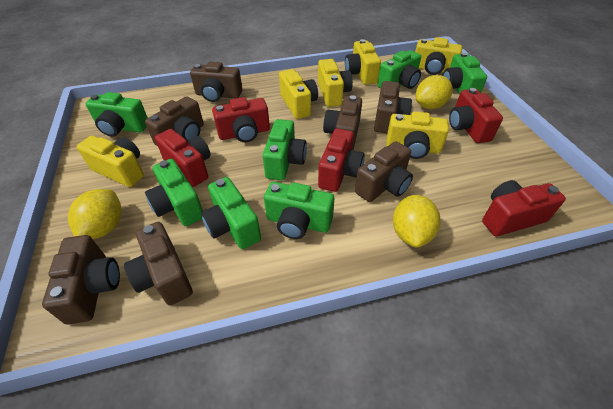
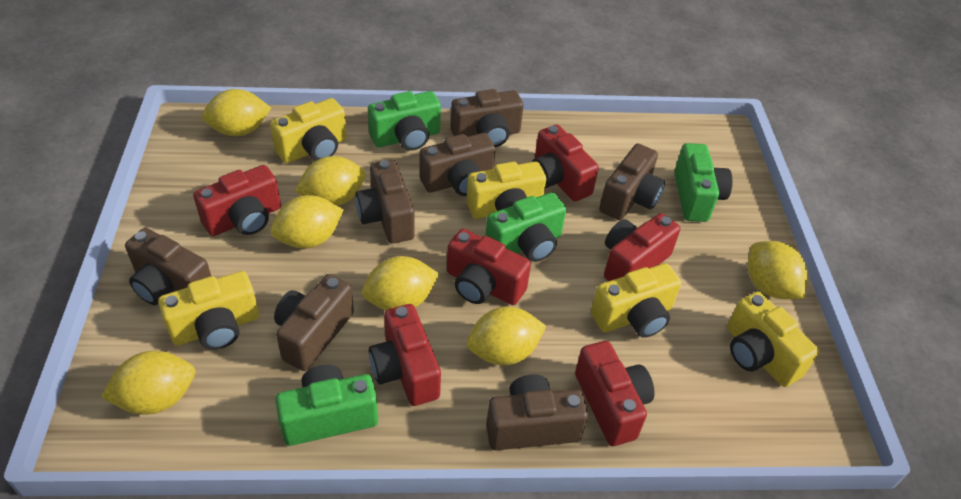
green camera: [86,92,148,137] [145,159,203,226] [201,177,261,249] [263,119,307,180] [264,182,334,239] [377,50,421,89] [443,52,487,95] = 7 -> [275,365,378,446] [368,91,441,151] [485,192,566,262] [674,143,733,222] = 4
red camera: [155,129,211,187] [212,97,270,142] [318,128,365,192] [449,88,503,143] [482,180,566,236] = 5 -> [193,165,281,236] [369,304,441,406] [447,229,531,305] [532,125,599,202] [575,341,654,446] [604,213,680,281] = 6
yellow camera: [77,136,144,187] [279,69,318,119] [318,59,353,107] [345,39,381,85] [386,112,449,159] [415,37,462,75] = 6 -> [158,271,259,350] [270,98,347,163] [467,162,546,219] [591,263,681,338] [727,291,819,387] = 5
yellow lemon: [68,189,122,239] [393,195,440,248] [416,75,453,109] = 3 -> [101,351,195,415] [202,89,271,136] [271,195,343,248] [295,156,366,206] [362,256,439,311] [467,307,546,365] [748,241,808,299] = 7

